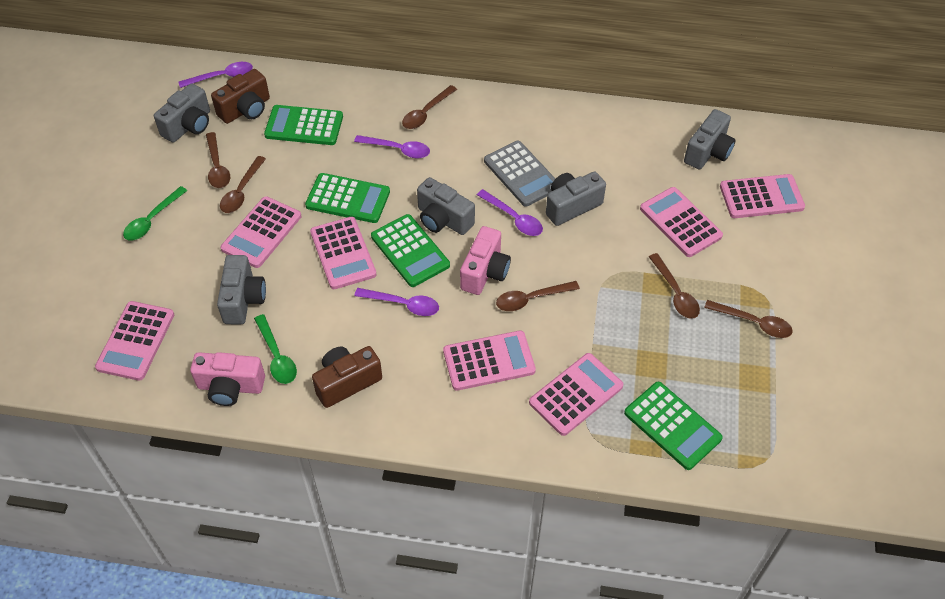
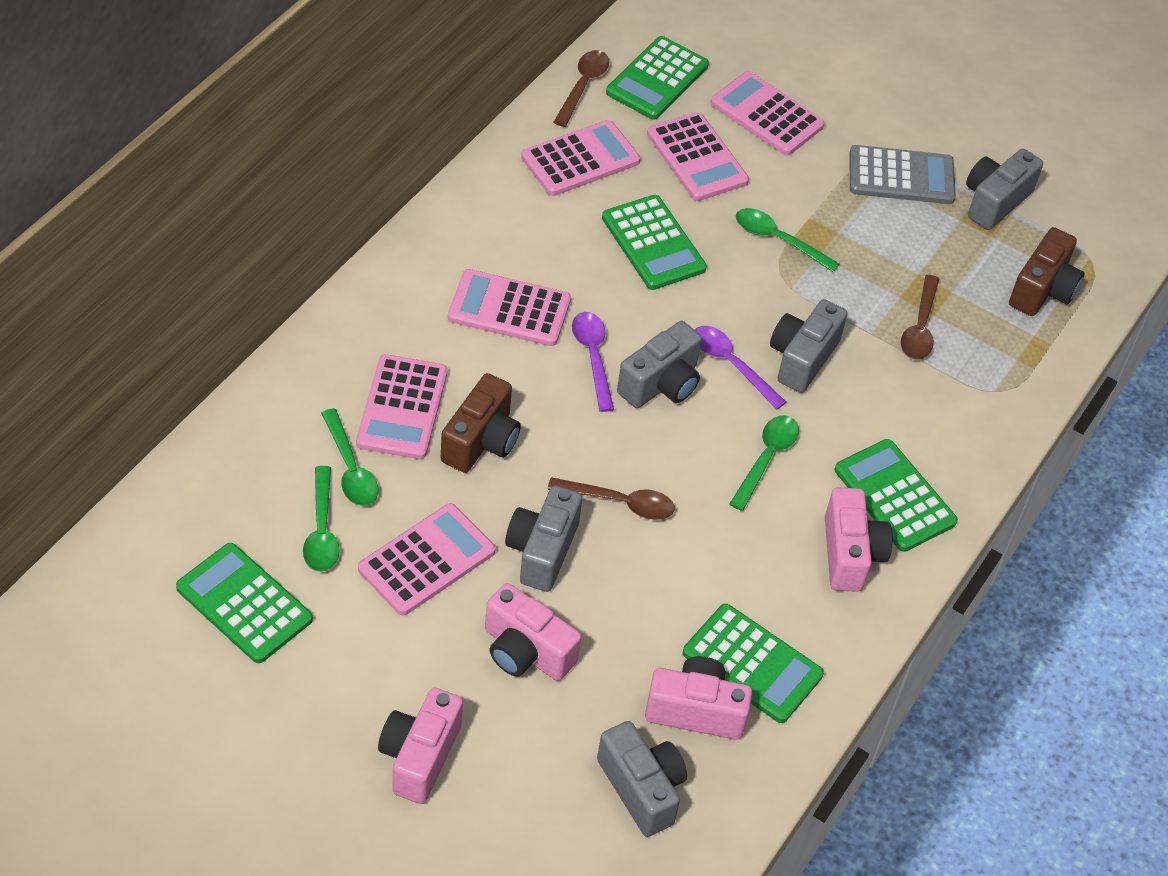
brown spoon: [206,132,230,188] [220,156,266,213] [402,85,457,129] [496,281,580,311] [649,253,700,319] [704,300,793,338] = 6 -> [547,477,675,520] [554,50,609,127] [901,275,939,360] = 3
green calculator: [264,105,343,145] [305,173,390,223] [371,214,450,287] [624,382,723,470] = 4 -> [176,543,313,663] [602,195,707,290] [606,36,709,120] [683,604,824,723] [835,439,958,552] = 5
green spoon: [123,186,188,241] [254,314,297,384] = 2 -> [303,466,340,572] [321,408,379,506] [729,415,799,511] [736,208,839,272] = 4
pink calculator: [95,301,174,381] [220,196,301,268] [310,217,377,289] [443,330,536,391] [529,353,623,436] [640,187,723,257] [720,174,805,218] = 7 -> [356,354,447,459] [358,503,496,616] [448,269,571,346] [521,120,640,196] [647,112,749,201] [710,71,824,155] = 6
pink camera: [190,352,265,406] [460,226,511,295] = 2 -> [378,688,463,804] [485,583,581,681] [645,656,752,740] [825,487,892,592] = 4
purple spoon: [179,62,253,88] [354,135,430,158] [354,288,439,316] [477,189,543,236] = 4 -> [572,312,614,412] [695,326,786,410] = 2

